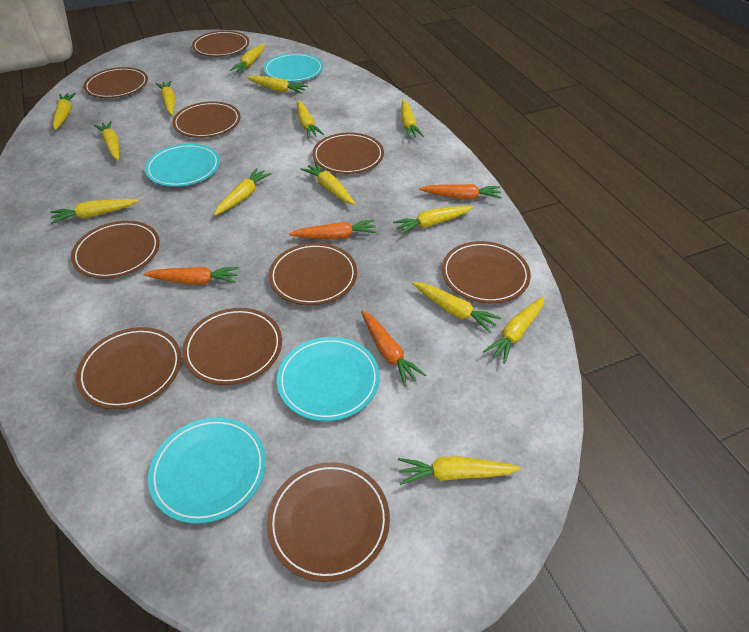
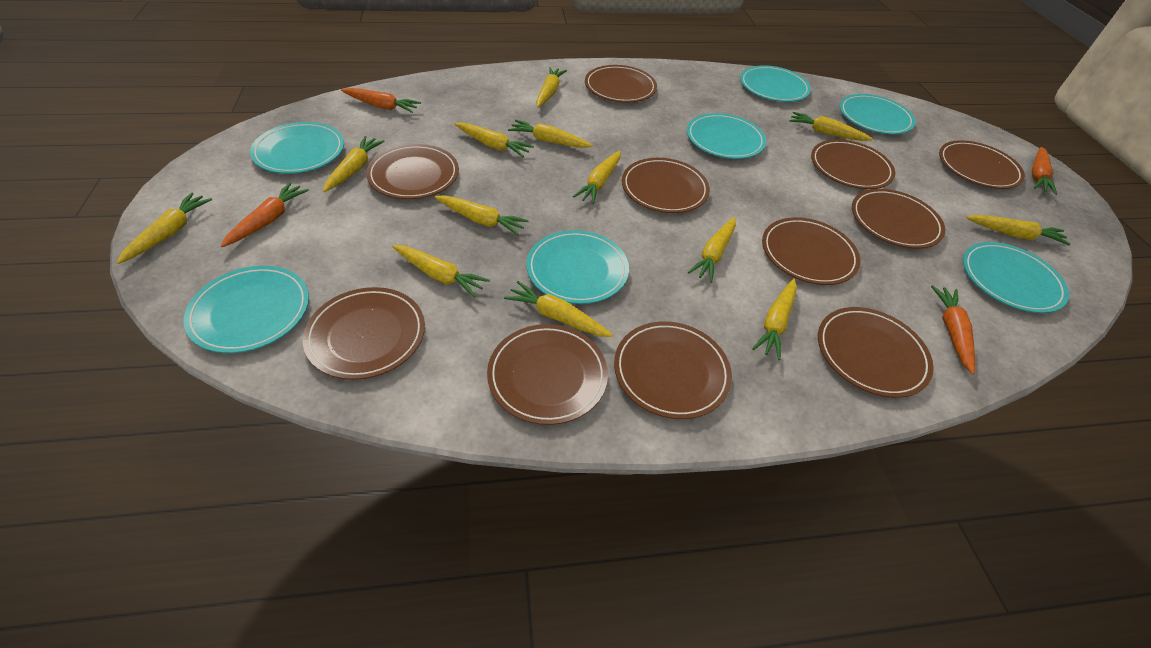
brown plate: [71,221,160,279] [76,327,182,409] [83,67,148,98] [172,101,241,138] [182,308,282,385] [192,31,249,57] [267,462,390,582] [269,243,357,305] [312,132,384,174] [442,241,531,303] = 10 -> [303,287,425,380] [366,144,459,199] [487,324,608,425] [585,65,657,103] [614,321,732,419] [622,158,710,213] [762,217,860,285] [811,140,895,189] [818,307,934,398] [852,189,945,249] [939,140,1025,189] = 11
turquoise plate: [145,143,220,187] [148,417,266,524] [263,53,323,82] [277,337,380,421] = 4 -> [183,266,309,353] [250,122,344,174] [526,230,629,304] [687,113,766,159] [740,65,811,102] [840,94,916,134] [963,242,1069,313] = 7
yellow carrot: [50,199,139,224] [53,93,76,130] [94,121,119,160] [156,81,175,115] [214,168,272,215] [230,44,265,73] [247,76,308,94] [297,100,324,138] [301,162,355,205] [393,206,473,235] [398,456,521,485] [401,100,424,138] [412,282,501,333] [483,297,544,364] = 14 -> [117,193,212,264] [323,136,384,192] [392,245,490,298] [435,195,529,236] [455,122,534,157] [504,281,613,337] [508,120,593,148] [536,67,567,107] [573,151,621,204] [688,217,736,283] [752,279,797,360] [790,112,873,141] [966,215,1070,245] = 13

